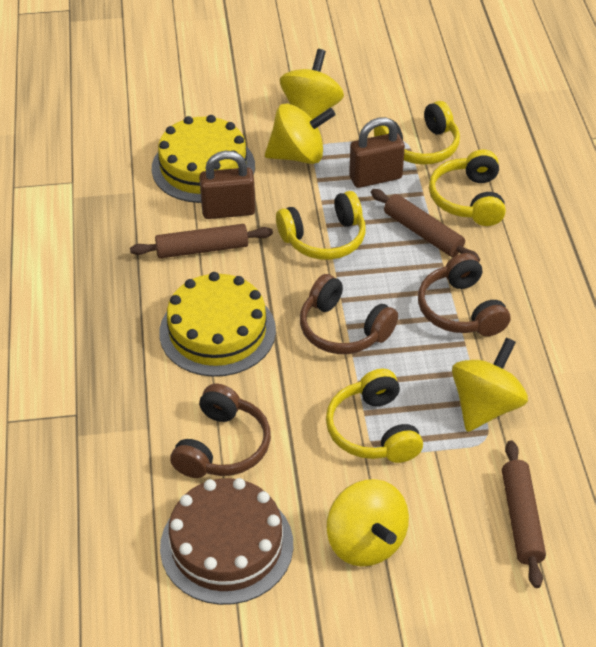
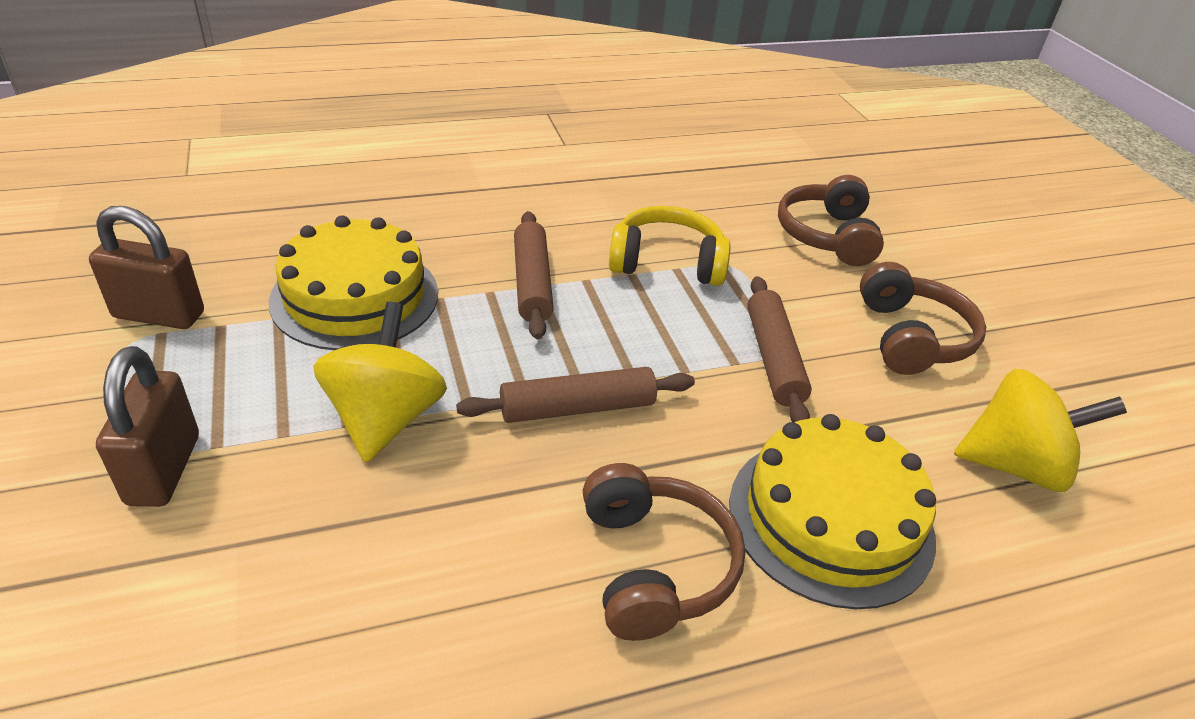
brown cake: [160,478,293,605] = 1 -> none = 0
yellow headphones: [276,191,366,260] [326,369,423,463] [374,101,460,165] [429,149,506,226] = 4 -> [609,206,731,286] = 1
yellow spinning top: [265,103,336,164] [280,49,344,120] [327,479,409,567] [452,338,528,432] = 4 -> [314,302,447,463] [954,369,1127,492] = 2

